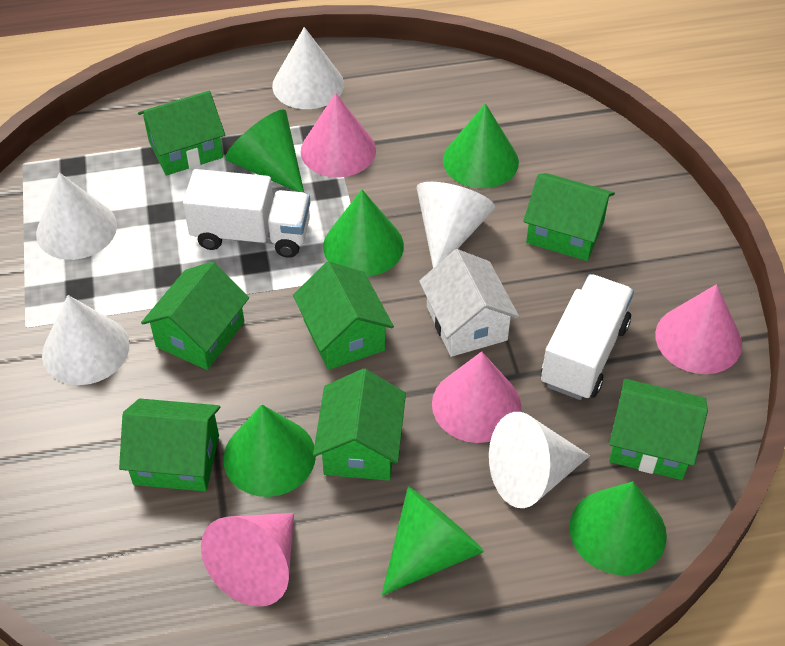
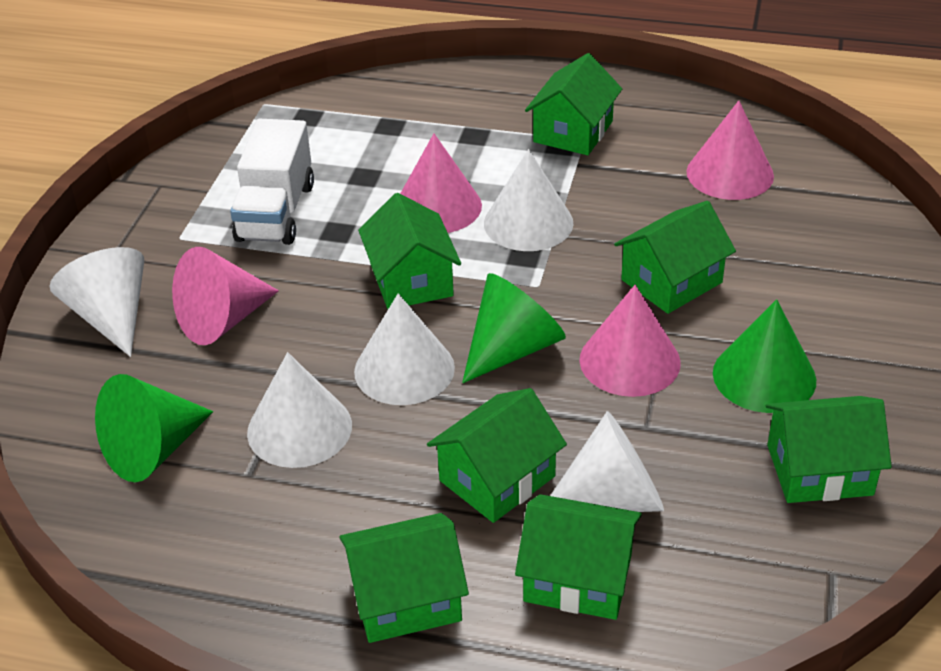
green cone: [223,404,316,497] [225,109,304,193] [323,189,404,277] [382,486,484,596] [443,103,519,188] [570,481,667,575] = 6 -> [95,374,213,482] [462,273,566,383] [713,299,816,413] = 3
white house: [419,249,519,357] = 1 -> none = 0
white truck: [183,169,310,258] [541,274,634,400] = 2 -> [230,119,314,245] = 1

